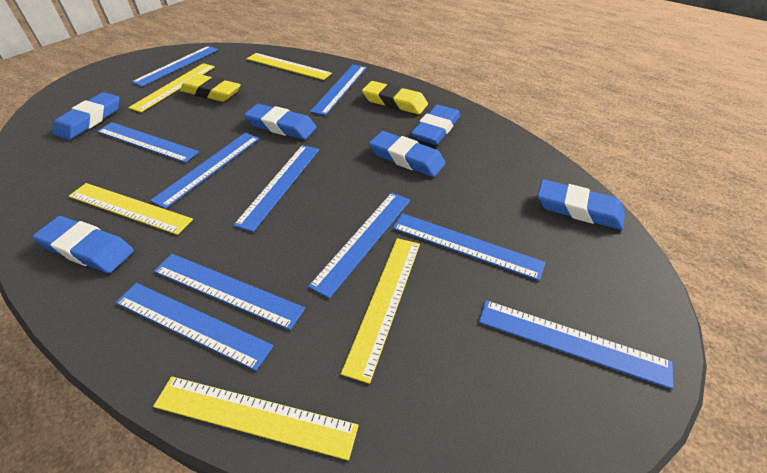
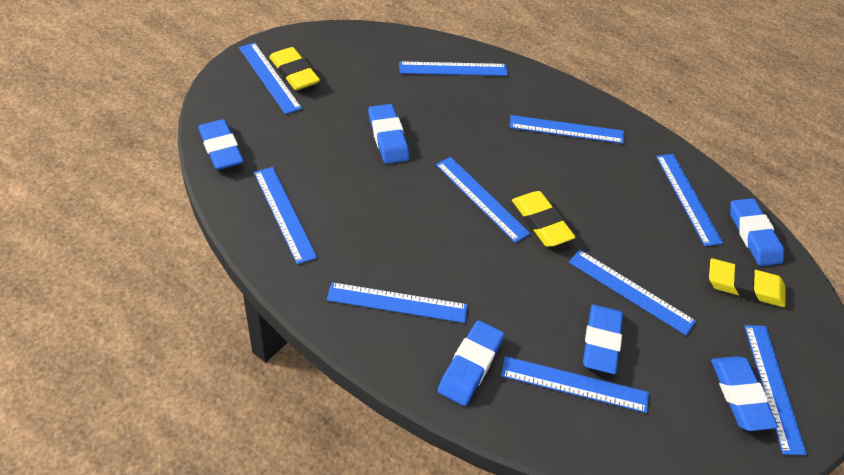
yellow eraser: [180,74,241,102] [362,81,428,115] = 2 -> [269,47,320,90] [512,191,576,247] [709,258,785,307] = 3
yellow ruler: [69,183,193,235] [128,63,215,112] [153,377,359,460] [247,53,332,80] [341,238,420,384] = 5 -> none = 0

